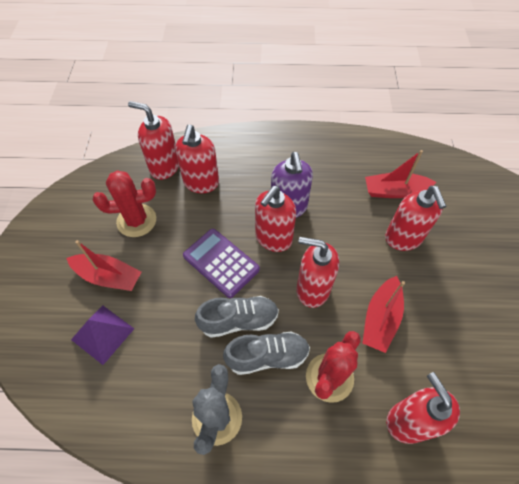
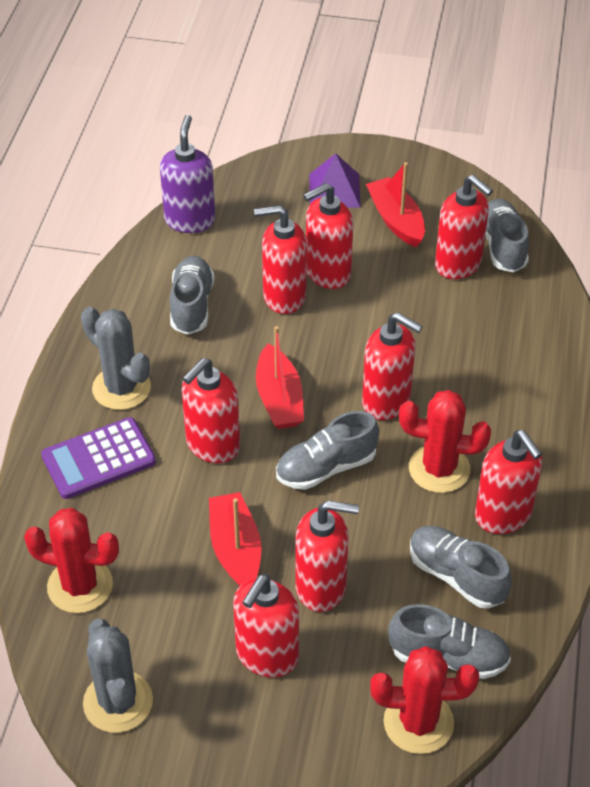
grey cactus: [192,364,242,455] = 1 -> [81,307,151,410] [83,618,153,733] = 2
grey shoe: [195,296,279,338] [223,332,310,375] = 2 -> [170,256,214,335] [276,411,379,490] [388,604,511,679] [410,526,512,609] [485,199,529,273] = 5
red cactus: [93,170,156,237] [306,331,361,403] = 2 -> [24,508,119,613] [370,646,479,754] [399,390,491,493] = 3
red soap dispenser: [128,101,179,180] [175,125,219,193] [255,186,296,252] [297,237,339,308] [385,186,447,251] [386,372,460,444] = 6 -> [182,358,240,463] [233,574,299,677] [254,205,307,314] [295,501,359,612] [303,183,353,289] [362,312,423,420] [435,175,493,279] [475,430,542,534] = 8

